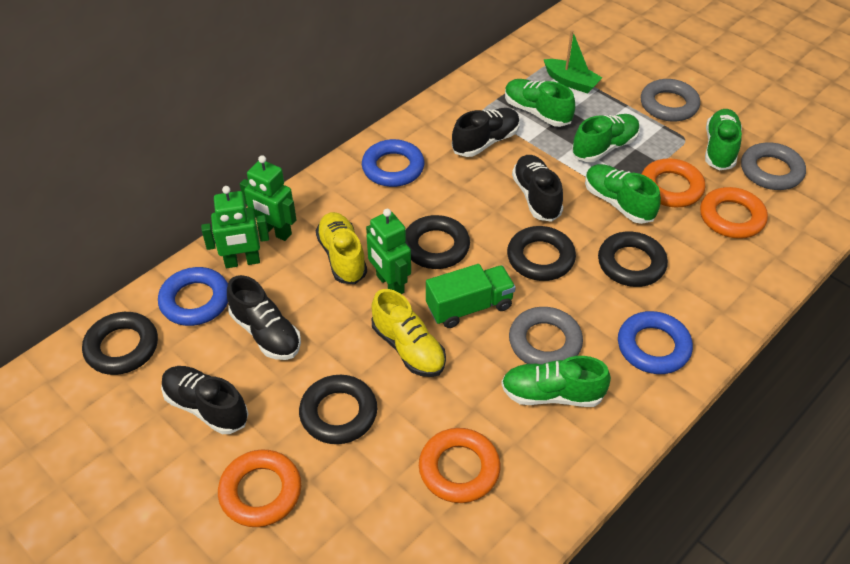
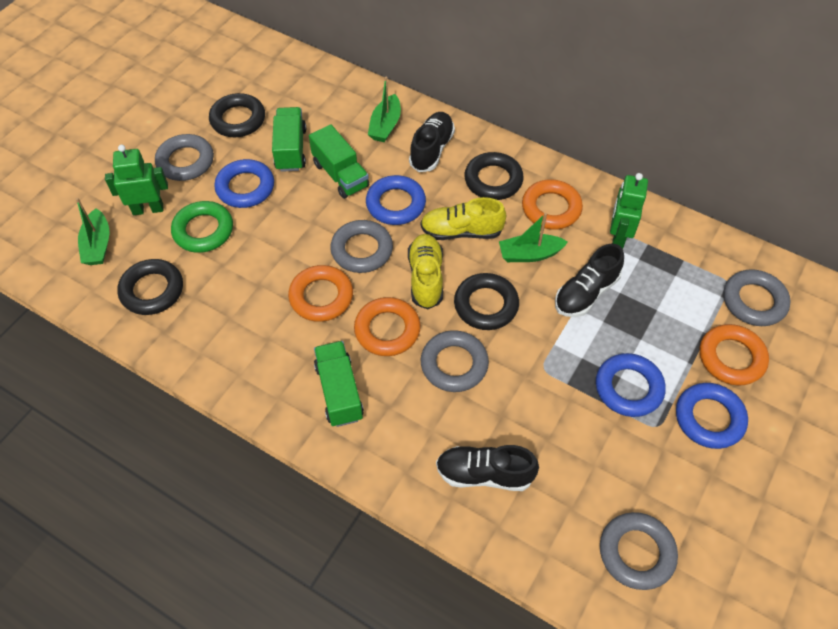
black ring: [82,312,158,375] [299,375,377,444] [405,215,470,269] [507,226,576,281] [598,232,668,287] = 5 -> [117,259,183,315] [209,93,265,137] [454,273,519,330] [464,152,524,200] = 4
black shoe: [161,366,248,434] [227,275,301,360] [452,108,520,157] [512,155,563,222] = 4 -> [409,112,455,172] [436,445,539,491] [555,244,624,317] = 3
blue ring: [158,267,228,326] [362,139,424,187] [618,311,693,374] = 3 -> [214,159,274,208] [366,175,426,225] [596,353,666,417] [676,383,748,449] = 4
green boat: [543,30,602,93] = 1 -> [76,198,110,265] [368,77,401,142] [499,213,568,262] = 3
green ring: none = 0 -> [171,201,233,253] = 1
green robot: [201,186,269,268] [240,155,296,241] [366,209,411,294] = 3 -> [105,145,168,215] [610,173,648,249] = 2
green shoe: [501,356,611,407] [505,79,575,127] [572,114,640,162] [585,164,661,224] [705,109,742,170] = 5 -> none = 0
green truck: [426,264,516,328] = 1 -> [272,107,306,172] [309,124,369,199] [314,341,364,427] = 3
grey ring: [509,307,583,364] [641,79,700,122] [741,142,806,190] = 3 -> [155,134,214,181] [330,220,393,273] [421,330,489,392] [600,512,678,590] [723,269,791,326] = 5

